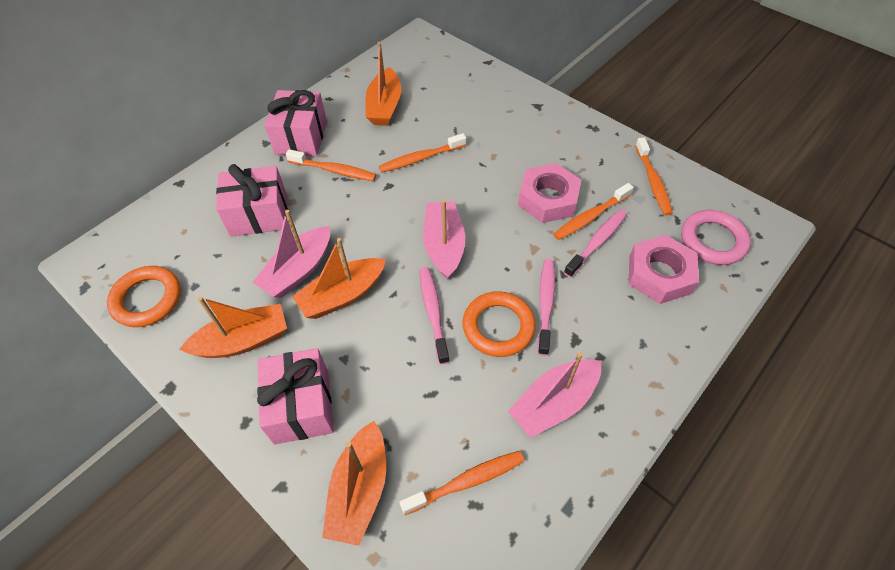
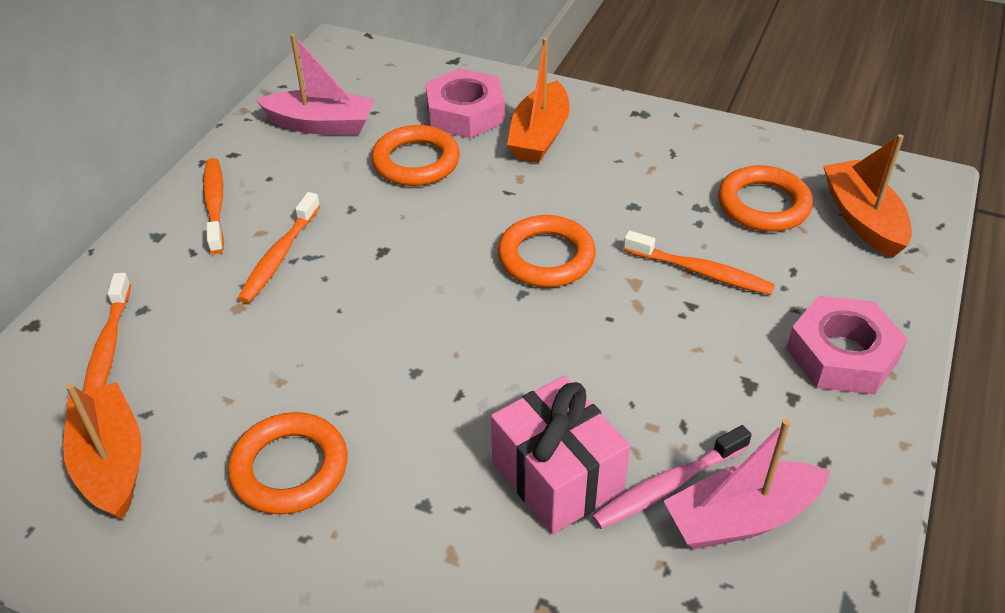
orange boat: [179,296,287,358] [292,238,386,319] [322,421,386,546] [365,42,401,126] = 4 -> [63,382,142,520] [507,37,570,163] [823,134,912,258] = 3
orange ring: [107,266,181,327] [463,291,536,357] = 2 -> [228,412,348,515] [371,125,460,186] [498,215,596,287] [718,165,813,232] = 4
orange toothbrush: [286,149,376,181] [379,133,466,173] [399,451,524,515] [553,183,634,240] [635,137,673,215] = 5 -> [83,273,131,392] [203,158,224,254] [237,192,320,304] [624,231,775,295] = 4
pink boat: [252,210,330,298] [423,200,465,280] [508,352,601,438] = 3 -> [256,33,375,135] [664,419,830,549] = 2
pink gift: [216,164,288,237] [257,348,334,445] [265,90,327,156] = 3 -> [491,376,630,535] = 1
pink ring: [681,210,751,265] = 1 -> none = 0
pink toothbrush: [420,267,449,364] [537,259,555,356] [564,209,627,278] = 3 -> [592,425,752,529] = 1

